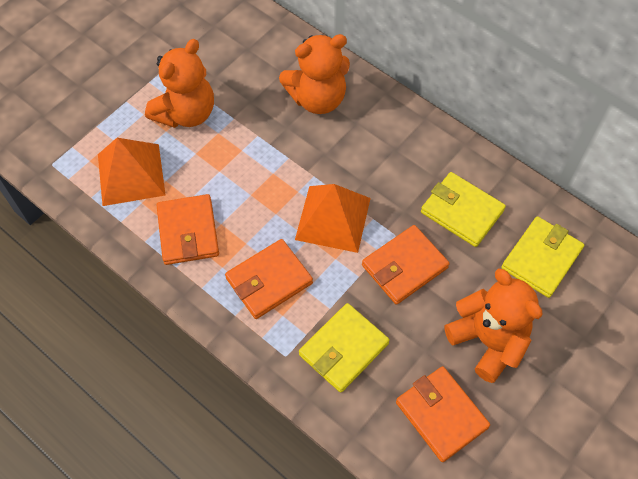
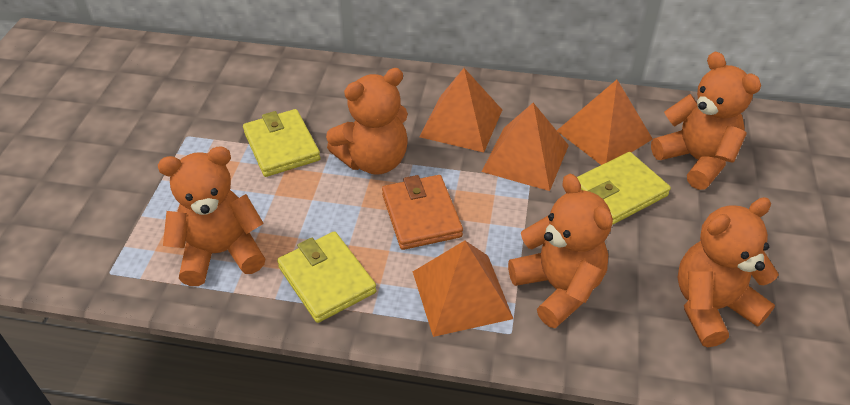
orange pyramid: [98,138,165,206] [295,184,371,253] = 2 -> [413,241,513,337] [419,68,502,152] [482,103,569,191] [557,80,653,165] = 4
orange teddy bear: [145,39,214,128] [279,34,350,114] [444,269,543,383] = 3 -> [158,146,265,286] [326,68,408,175] [508,174,613,328] [651,52,761,190] [677,197,779,347] = 5
orange wallet: [156,194,219,265] [225,239,313,319] [362,225,450,305] [396,366,490,462] = 4 -> [382,175,463,250] = 1

